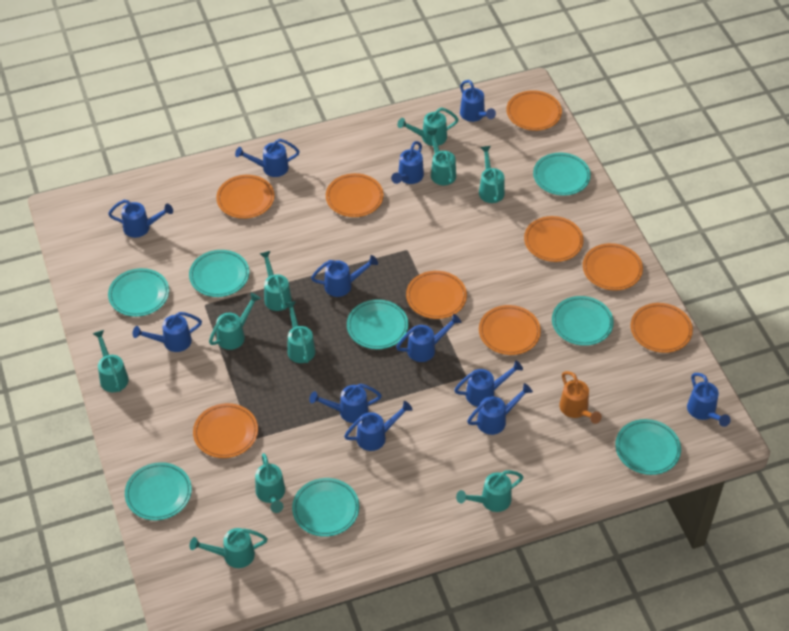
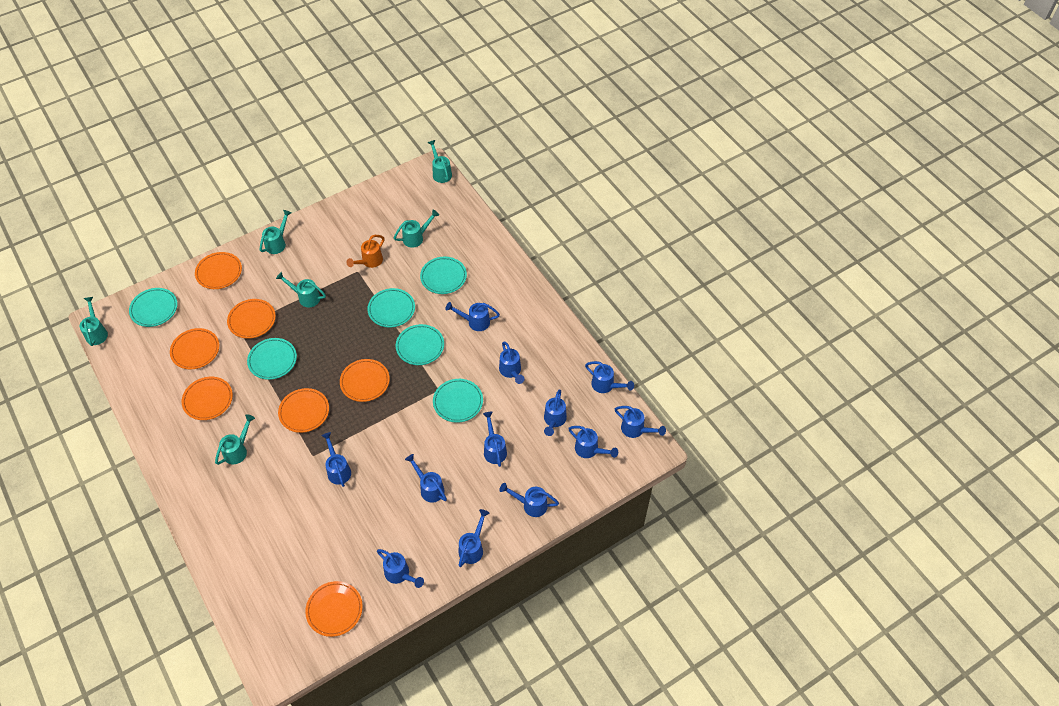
orange plate: [193,403,258,458] [216,175,275,219] [326,173,384,217] [406,271,467,319] [479,305,541,355] [506,90,562,131] [524,216,584,262] [583,243,643,291] [631,303,693,353] = 9 -> [170,328,219,369] [182,377,233,420] [195,252,242,289] [227,299,276,339] [278,388,329,433] [305,581,363,637] [340,359,390,402] = 7
turquoise plate: [108,268,169,317] [125,462,192,520] [189,250,249,297] [292,478,359,537] [347,299,408,349] [533,153,591,196] [552,296,614,346] [615,419,681,475] = 8 -> [129,288,178,327] [247,338,297,380] [367,288,415,327] [396,324,444,365] [420,257,467,294] [433,379,483,423] = 6
turquoise watering can: [93,330,129,392] [190,528,268,568] [209,293,261,350] [255,453,285,513] [260,251,292,311] [285,301,315,363] [397,107,459,146] [427,129,456,185] [456,470,524,512] [479,146,505,203] = 10 -> [79,297,108,346] [215,414,255,465] [260,210,291,254] [276,272,326,307] [394,210,439,248] [427,140,452,183] = 6

